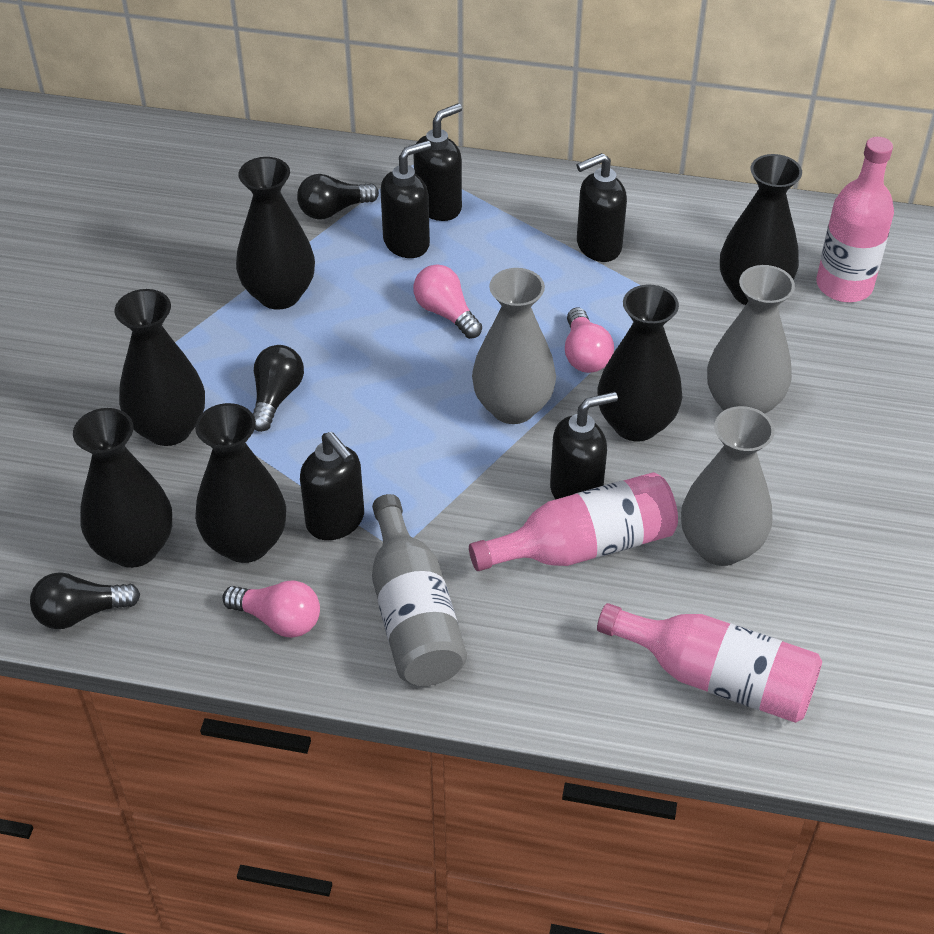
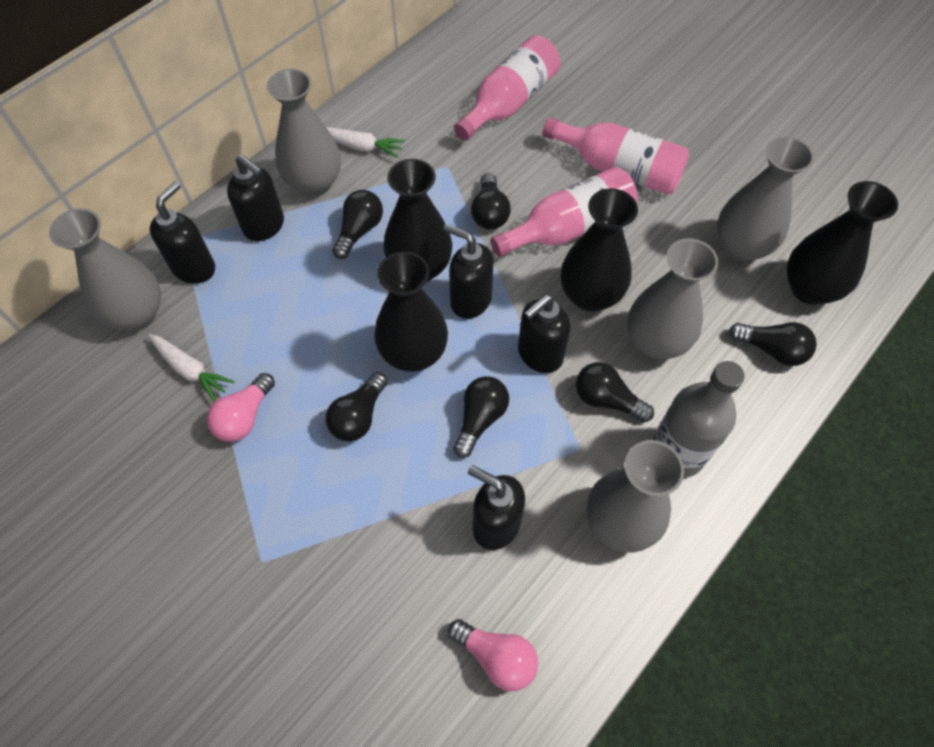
black light bulb: [30,572,140,629] [253,345,304,432] [297,174,379,219] = 3 -> [326,372,387,442] [332,190,383,259] [453,376,509,458] [471,173,511,230] [576,362,654,423] [729,322,817,366] = 6
black vase: [73,408,172,568] [114,289,205,446] [195,403,286,563] [236,157,315,310] [597,285,682,441] [720,154,802,305] = 6 -> [374,251,448,372] [383,159,452,282] [561,188,638,312] [786,181,898,305] = 4
grey vase: [472,268,556,424] [681,406,775,566] [707,265,795,414] = 3 -> [49,208,161,331] [266,69,341,197] [587,440,684,552] [627,238,718,359] [717,136,814,262] = 5
pink light bulb: [222,580,320,638] [413,264,482,339] [565,307,614,373] = 3 -> [206,373,275,442] [448,619,538,692] = 2
white carrot: none = 0 -> [148,334,234,402] [326,127,405,158] = 2

